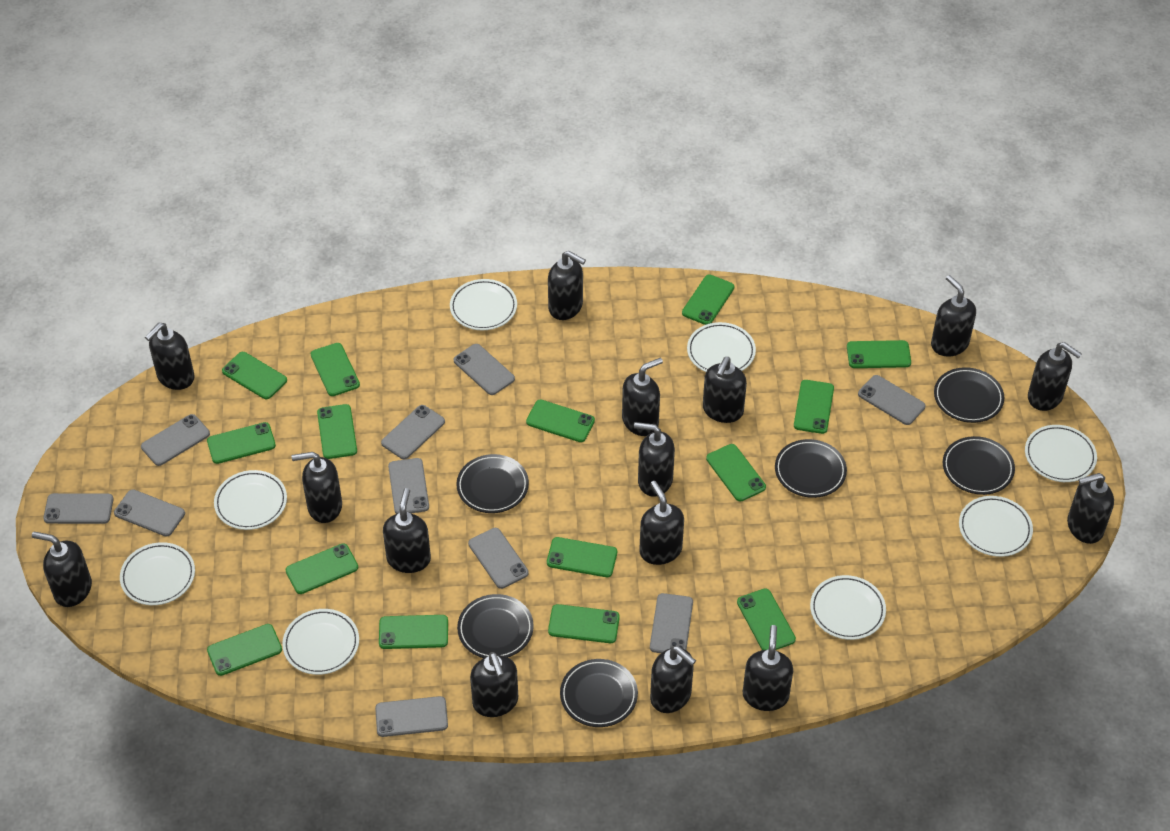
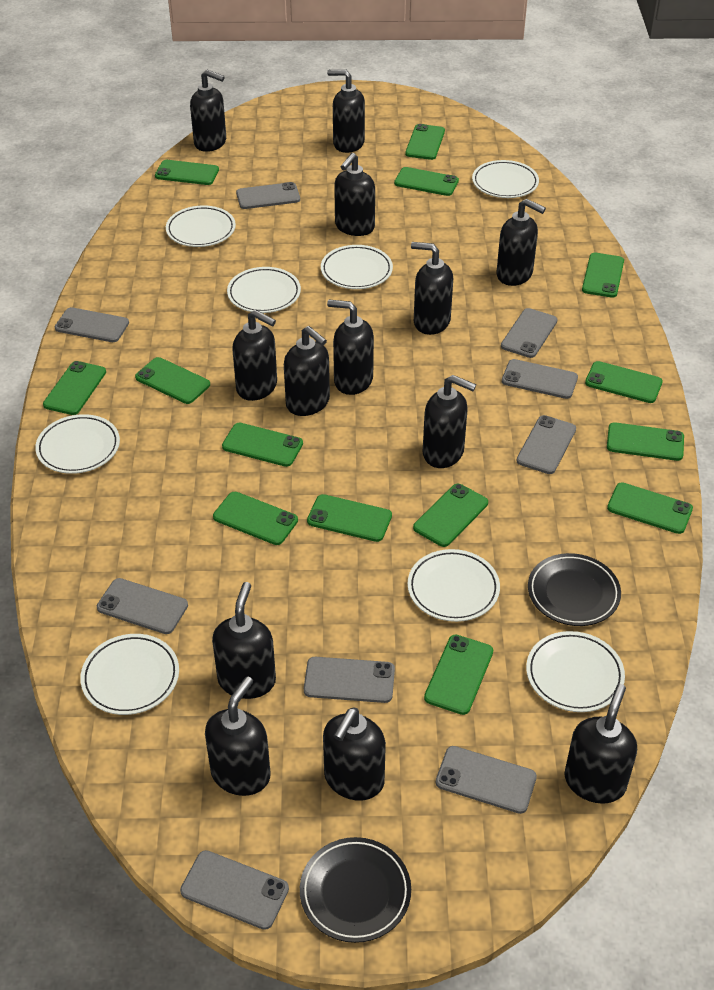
black plate: [456,454,529,513] [457,594,534,658] [560,659,638,727] [775,439,847,498] [934,367,1004,423] [943,436,1015,495] = 6 -> [300,837,411,943] [528,553,621,626] = 2
black soap dispenser: [32,532,92,607] [145,323,195,390] [292,452,342,523] [383,488,431,573] [470,652,518,717] [548,251,586,320] [622,358,663,436] [634,422,675,497] [639,481,684,565] [650,646,696,713] [703,357,747,423] [743,625,793,711] [931,275,976,356] [1028,342,1082,411] [1067,473,1114,544] = 15 -> [190,70,226,152] [205,676,271,796] [212,582,276,699] [232,310,277,401] [284,326,330,416] [323,707,386,800] [327,69,365,153] [327,300,374,395] [334,153,375,236] [411,242,453,335] [423,375,476,468] [497,199,546,286] [564,684,637,804] = 13
green phone: [207,422,276,464] [207,624,282,676] [222,352,287,399] [286,543,358,594] [310,343,360,396] [317,404,357,459] [379,615,448,649] [526,399,595,442] [547,537,617,577] [548,604,620,643] [682,275,734,325] [706,444,766,501] [737,589,796,650] [794,380,834,434] [847,340,911,368] = 15 -> [43,361,106,415] [135,357,210,404] [155,160,219,185] [213,492,298,545] [222,423,303,467] [307,494,392,542] [394,167,459,196] [405,124,445,160] [413,484,488,547] [424,635,493,715] [582,253,624,298] [585,361,663,403] [607,422,684,461] [607,483,693,534] = 14
grey phone: [43,493,114,524] [114,489,185,537] [141,414,210,466] [375,696,448,737] [381,405,445,459] [388,458,429,514] [454,344,515,395] [468,528,529,589] [650,593,693,653] [858,375,926,425] = 10 -> [55,307,129,342] [97,578,188,634] [180,850,289,930] [236,182,300,209] [304,657,395,703] [436,746,537,814] [501,308,558,358] [502,359,578,399] [516,415,576,474] = 9

